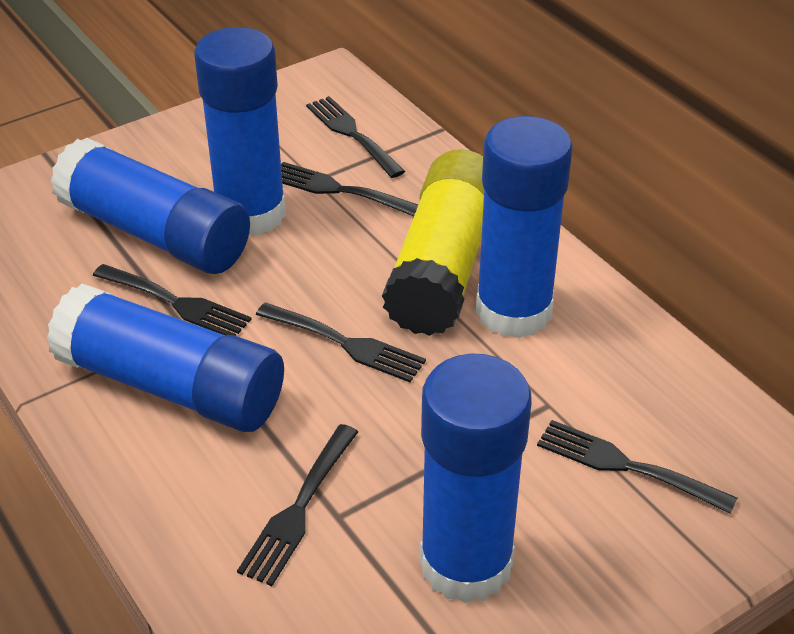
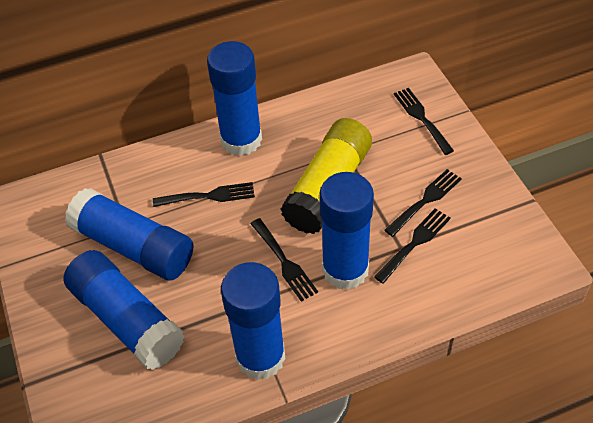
black fork: [93,264,252,336] [237,424,358,586] [256,302,426,382] [281,162,418,216] [306,96,405,178] [537,420,737,514] = 6 -> [153,182,255,207] [250,218,318,302] [374,208,451,284] [384,169,462,237] [394,88,454,155] = 5

